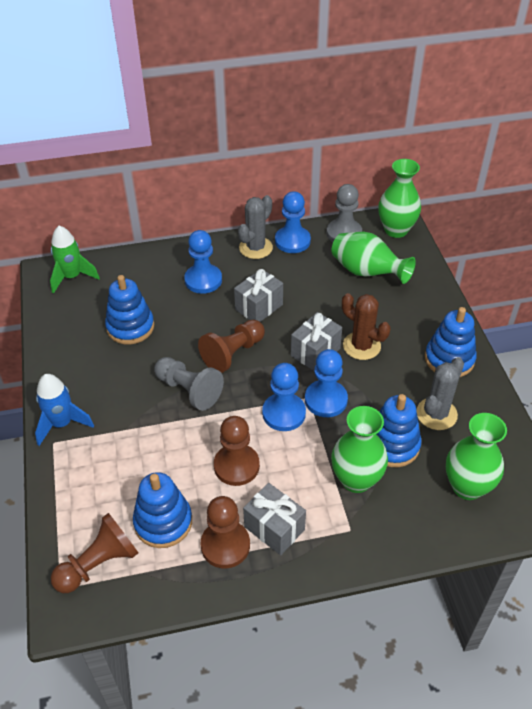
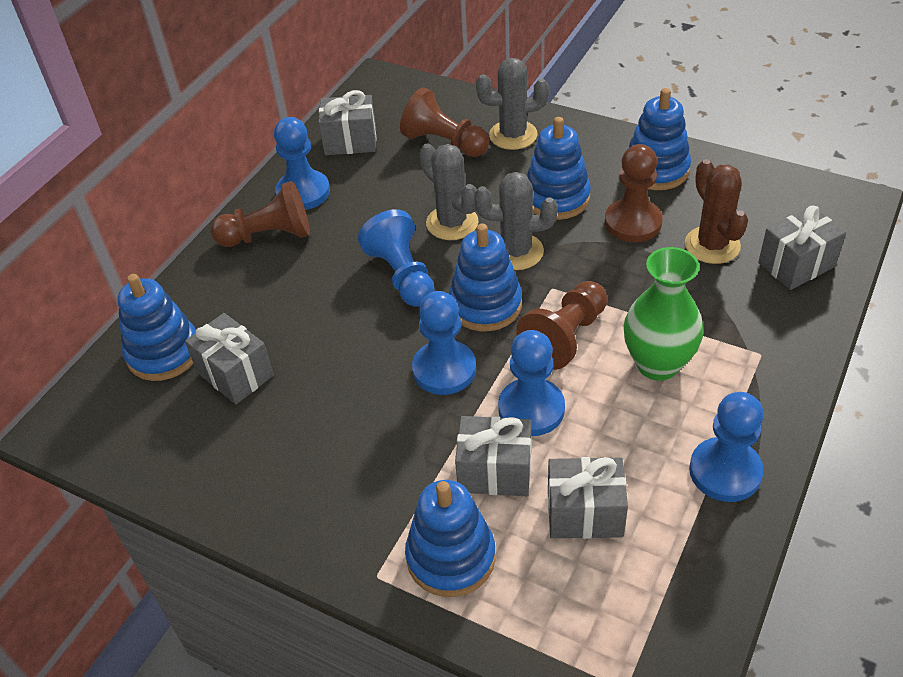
blue pawn: [184,230,222,294] [262,363,306,431] [275,191,311,253] [305,349,348,417] = 4 -> [274,117,330,210] [358,209,435,307] [412,291,476,395] [498,330,565,436] [689,392,764,502] = 5
blue rocket: [35,374,94,446] = 1 -> none = 0
blue stacking toy: [105,275,154,345] [133,472,192,548] [377,394,422,467] [425,307,477,377] = 4 -> [117,274,196,381] [405,480,496,597] [449,224,522,331] [527,117,591,220] [628,88,691,190] = 5
green rocket: [50,226,100,294] = 1 -> none = 0
green vase: [331,406,388,493] [332,232,416,284] [378,159,421,238] [446,413,507,500] = 4 -> [623,247,704,381] = 1
grey cactus: [238,195,273,259] [417,357,464,430] = 2 -> [419,144,478,240] [474,172,557,270] [476,58,549,150] = 3
grey gift: [234,269,283,322] [243,483,306,555] [291,312,342,371] = 3 -> [185,313,274,404] [318,90,377,155] [455,416,531,496] [548,457,628,539] [758,206,846,290] = 5
grey pawn: [154,357,224,411] [327,184,362,242] = 2 -> none = 0

